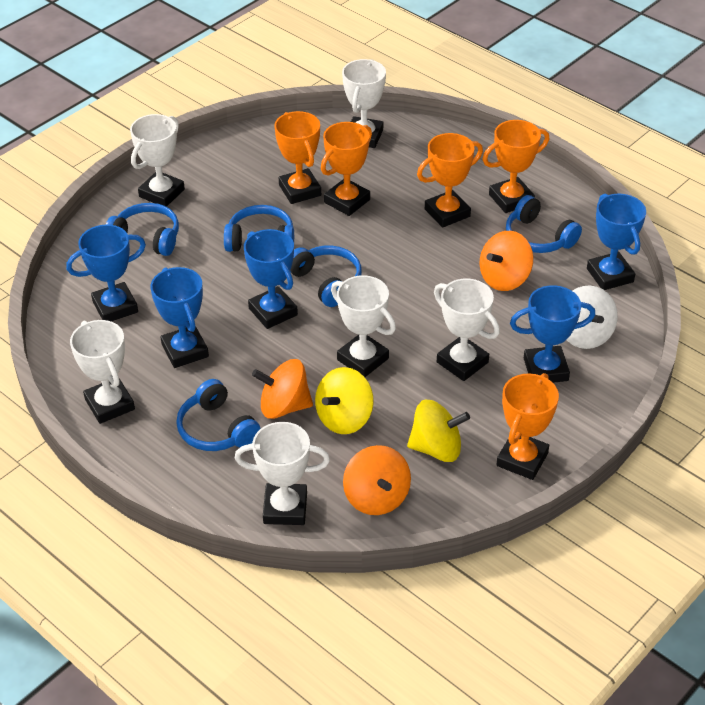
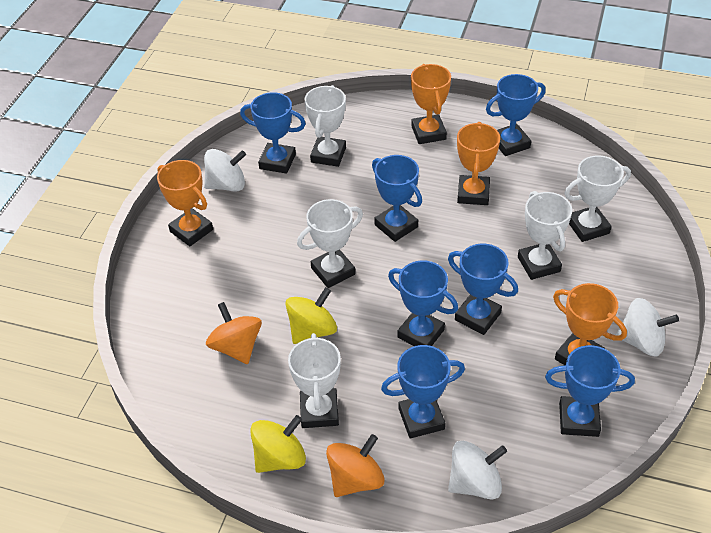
blue headphones: [106,203,179,256] [176,379,260,451] [224,205,294,252] [290,246,362,307] [506,195,582,253] = 5 -> none = 0
blue trophy: [66,225,146,321] [151,267,209,368] [244,229,298,329] [510,285,595,383] [587,194,646,290] = 5 -> [240,92,306,174] [372,155,422,242] [381,345,465,438] [388,260,458,346] [448,244,518,335] [486,74,546,156] [545,345,635,437] = 7
orange spinning top: [252,359,313,419] [343,445,411,515] [480,231,533,291] = 3 -> [206,302,262,364] [326,434,384,497] = 2
orange trophy: [274,111,321,204] [321,122,372,216] [417,133,483,228] [482,120,549,213] [496,373,559,480] = 5 -> [157,160,213,246] [411,64,451,144] [457,122,500,205] [553,283,627,366] = 4
white spinning top: [567,285,618,349] = 1 -> [204,149,246,191] [448,441,507,500] [616,298,679,357] = 3
white trophy: [70,320,135,424] [130,114,185,207] [234,422,330,525] [331,275,396,377] [342,59,386,148] [434,279,500,381] = 6 -> [288,333,341,428] [297,199,363,288] [305,85,346,167] [518,191,572,280] [564,156,631,242] = 5

